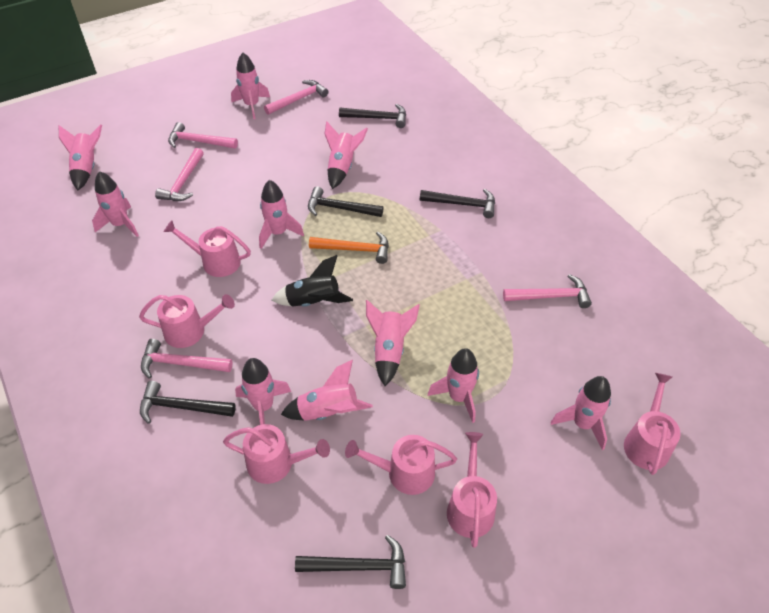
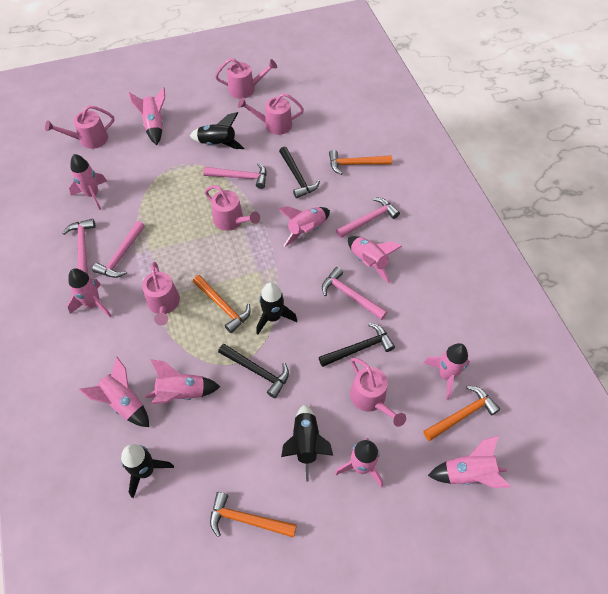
black hammer: [140,381,236,424] [295,535,406,589] [308,186,383,217] [339,104,406,128] [420,189,495,218] = 5 -> [218,344,289,398] [279,147,320,199] [319,323,395,367] = 3
black rocket: [272,255,353,307] = 1 -> [121,444,174,498] [190,112,244,149] [256,282,297,335] [281,404,333,481] = 4
orange hammer: [309,232,389,264] = 1 -> [193,275,251,333] [210,492,297,538] [329,150,392,175] [423,386,500,441] = 4

